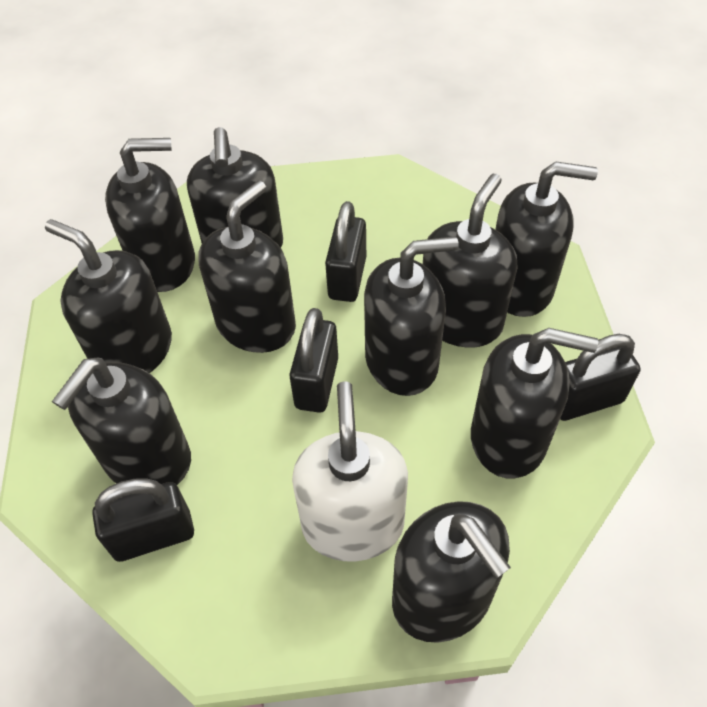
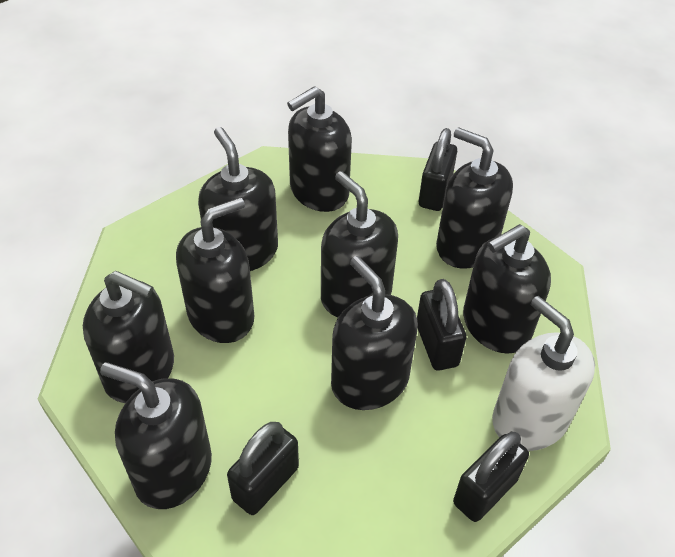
black soap dispenser: [45,219,172,373] [52,357,191,485] [105,138,195,292] [187,127,283,248] [199,181,296,353] [364,236,458,396] [392,501,511,643] [423,174,517,347] [471,328,598,479] [495,162,598,317] = 10 -> [83,271,174,403] [100,362,212,509] [176,197,254,343] [198,127,278,271] [287,86,352,212] [321,171,398,317] [331,256,418,410] [436,127,513,269] [463,224,551,354] = 9

